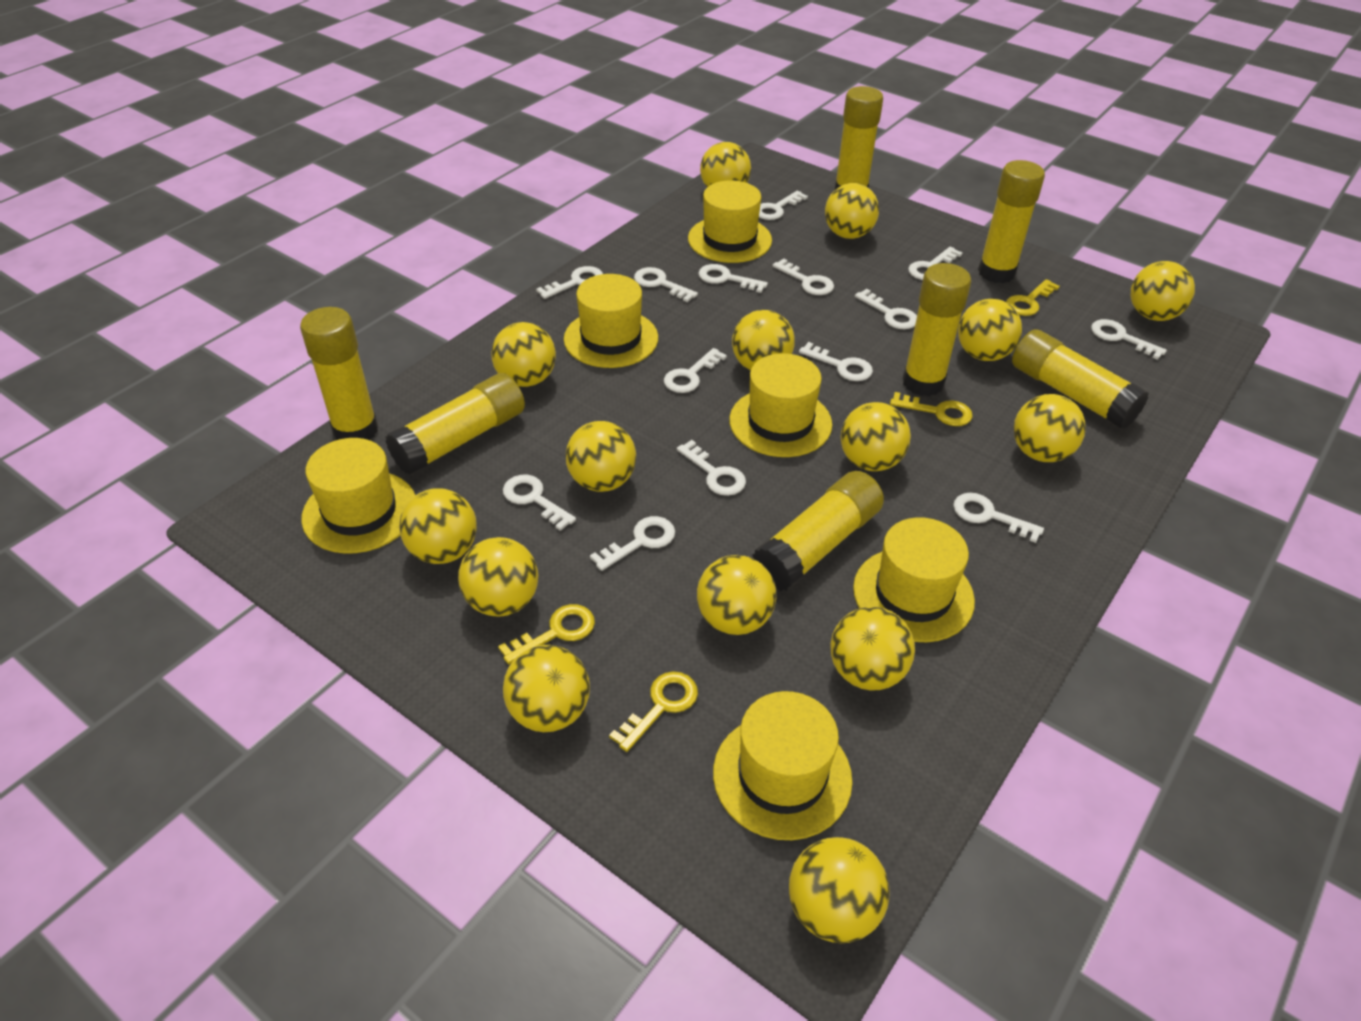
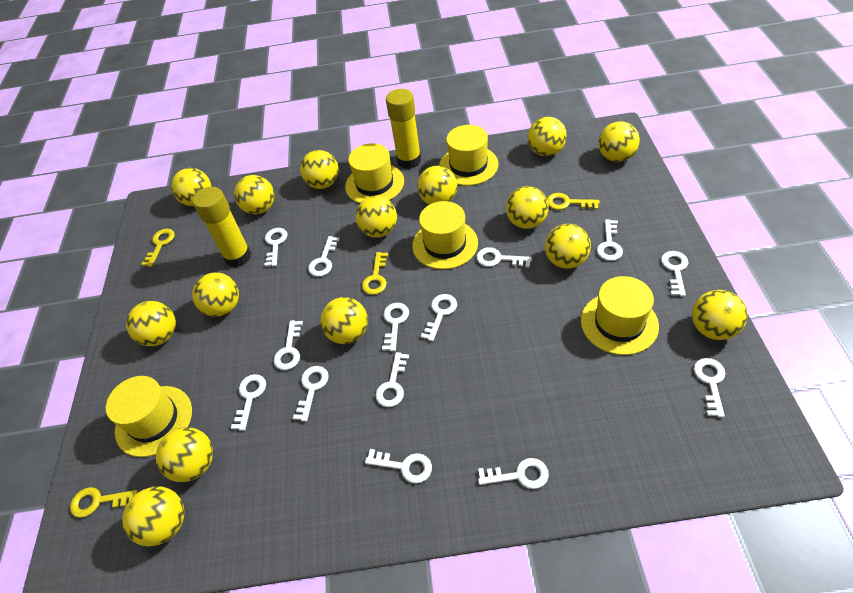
yellow glue stick: [300,307,378,440] [385,373,525,475] [752,471,884,592] [834,86,883,190] [903,263,971,396] [978,160,1045,283] [1012,329,1149,430] = 7 -> [192,187,251,267] [386,89,421,169] = 2
yellow hat: [301,438,415,554] [564,274,658,368] [688,180,772,263] [713,691,852,840] [729,353,832,457] [853,517,975,642] = 6 -> [106,376,192,457] [345,143,404,203] [412,201,478,270] [439,125,498,186] [581,276,659,355] = 5

